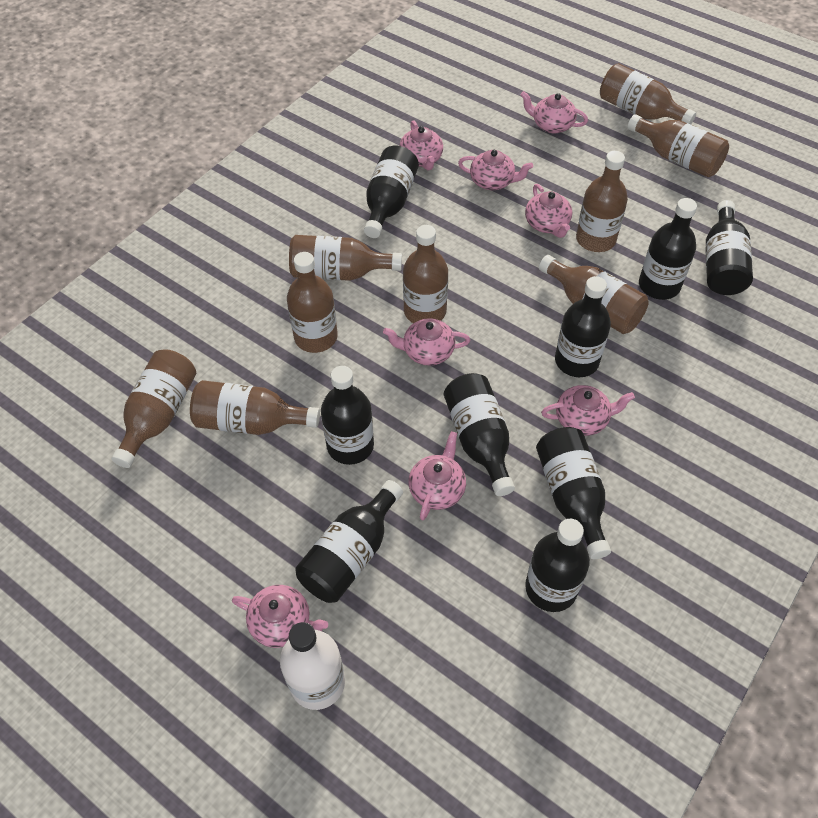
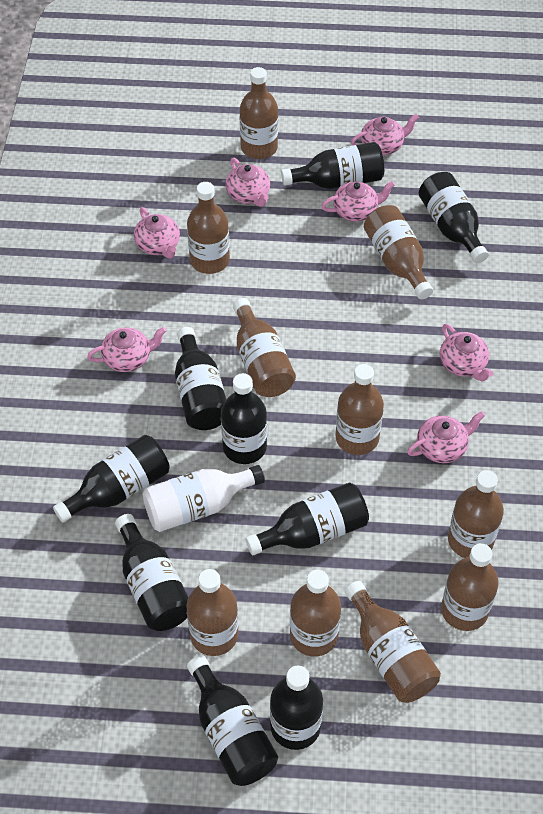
brown bottle: [111,349,196,468] [190,380,320,435] [287,252,338,353] [289,235,402,281] [403,225,448,323] [539,255,649,334] [576,151,628,252] [600,63,696,124] [627,114,729,178] = 9 -> [186,569,238,656] [187,182,230,274] [233,298,296,397] [240,67,278,159] [290,570,341,657] [336,364,384,455] [345,581,441,703] [364,205,433,299] [441,543,499,631] [448,470,504,558] = 10
pink teapot: [232,585,328,648] [383,318,470,366] [399,120,443,170] [408,431,466,520] [458,150,533,190] [520,91,588,134] [525,184,572,238] [541,385,635,436] = 8 -> [87,327,166,372] [134,207,180,259] [226,158,270,207] [322,181,395,222] [351,114,419,155] [407,411,485,463] [440,324,493,381] = 7

